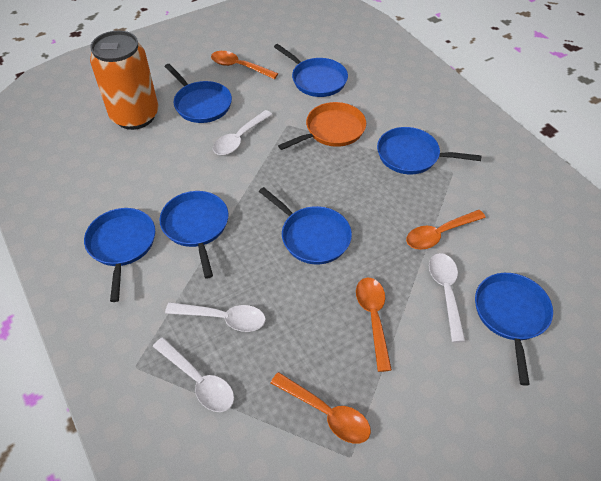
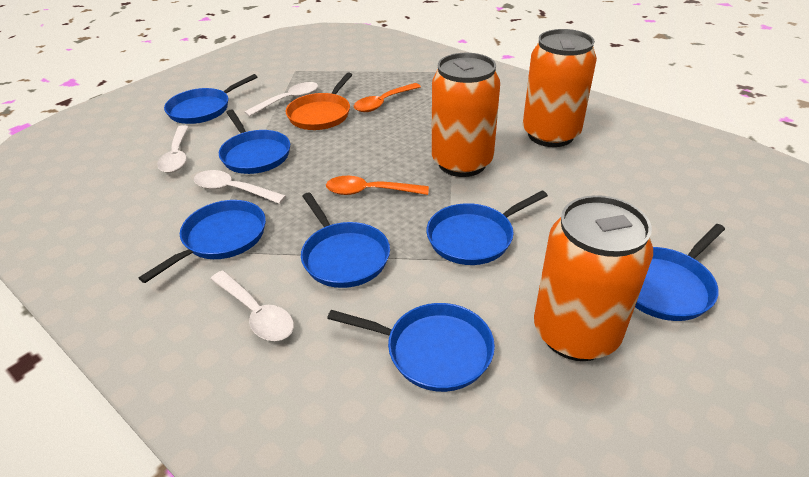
orange can: [90,30,158,130] = 1 -> [432,53,500,177] [523,29,597,147] [534,195,653,361] = 3
orange spoon: [211,51,278,79] [270,372,371,444] [356,278,392,372] [406,210,486,250] = 4 -> [326,176,429,195] [354,83,421,112] = 2

